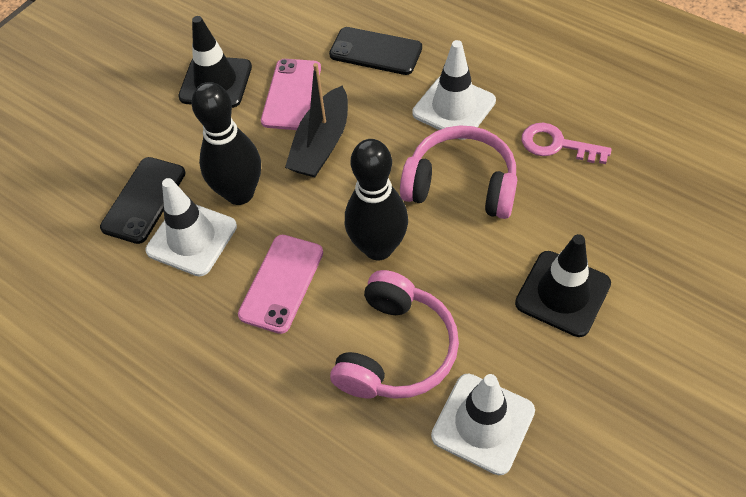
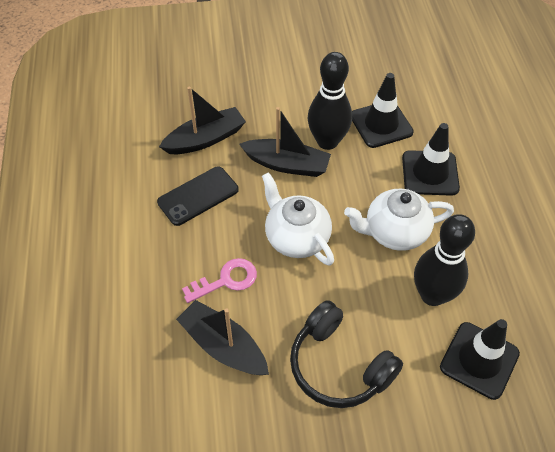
black boat: [285,63,348,177] = 1 -> [159,87,246,154] [176,300,269,375] [239,107,331,177] = 3
black headphones: none = 0 -> [290,300,403,408] = 1
black phone: [100,157,186,244] [329,27,422,75] = 2 -> [157,166,239,226] = 1
black traffic cone: [178,16,252,108] [515,234,611,337] = 2 -> [352,73,414,148] [402,123,460,196] [440,319,520,400] = 3
pink headphones: [330,270,459,399] [400,125,517,219] = 2 -> none = 0
pink phone: [238,235,323,334] [261,59,321,130] = 2 -> none = 0
white teapot: none = 0 -> [262,172,334,266] [344,189,454,251] = 2
white traffic cone: [145,178,237,277] [412,40,496,140] [431,374,535,475] = 3 -> none = 0

